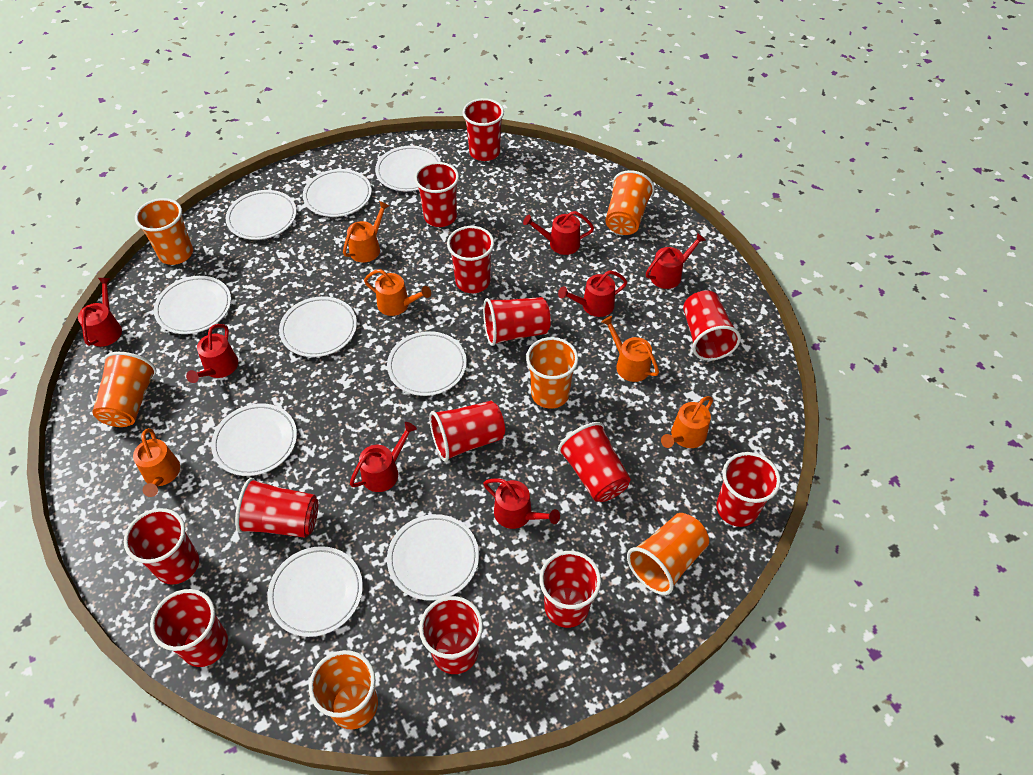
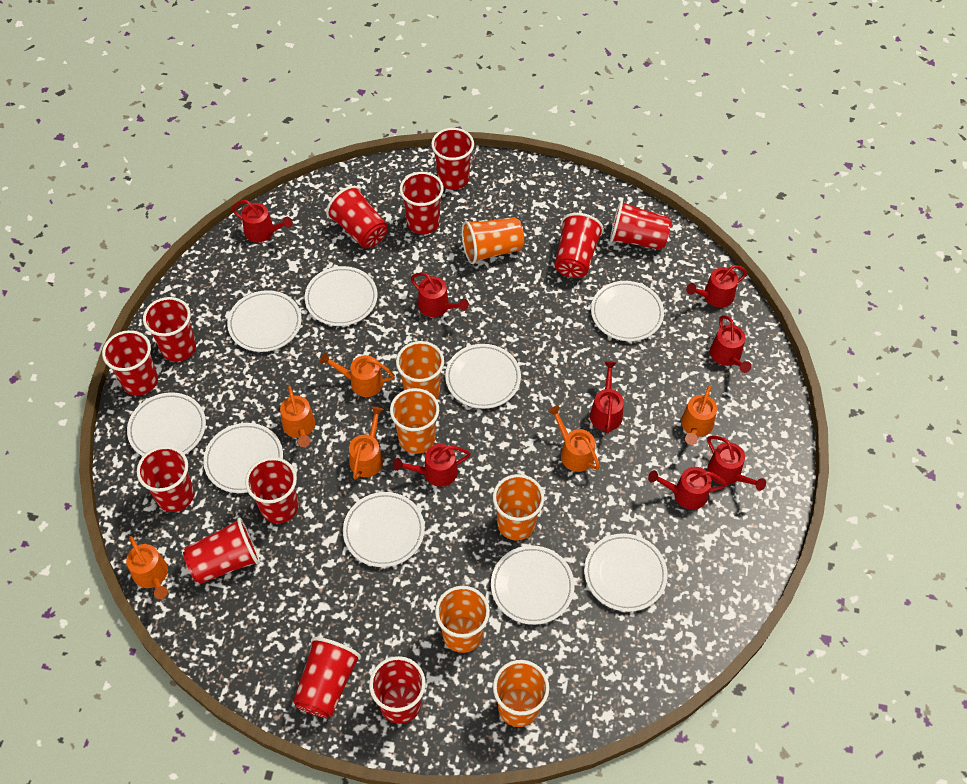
orange watering can: [133,428,180,497] [343,201,390,262] [364,269,431,316] [601,316,659,382] [661,396,713,448] = 5 -> [126,536,168,599] [280,386,315,447] [320,353,395,397] [349,407,384,480] [548,406,600,472] [681,386,717,445] = 6
red cup: [124,508,199,585] [150,589,228,667] [235,478,318,538] [414,162,459,227] [419,596,483,674] [429,401,505,462] [447,226,494,293] [463,98,504,161] [483,297,551,346] [539,551,601,628] [558,422,631,502] [683,290,741,361] [716,452,781,527] = 13 -> [102,330,158,395] [137,446,194,512] [143,297,196,362] [183,517,260,584] [245,457,298,523] [293,637,361,718] [326,186,388,248] [369,656,426,724] [400,172,444,234] [431,128,474,190] [554,213,604,278] [610,200,671,250] = 12
red watering can: [78,278,122,347] [186,324,238,383] [350,422,417,492] [483,479,560,529] [523,211,594,255] [558,270,627,317] [646,233,706,289] = 7 -> [232,200,292,243] [393,444,471,487] [411,272,469,317] [590,361,624,433] [648,467,727,510] [686,265,747,308] [707,436,766,491] [710,315,751,373] = 8

